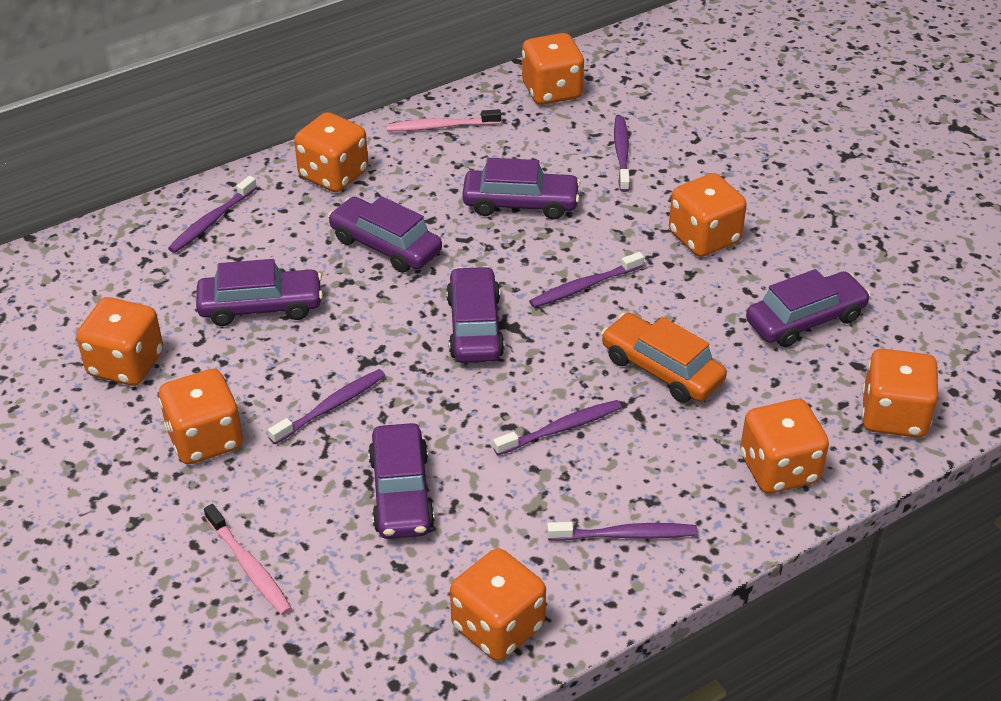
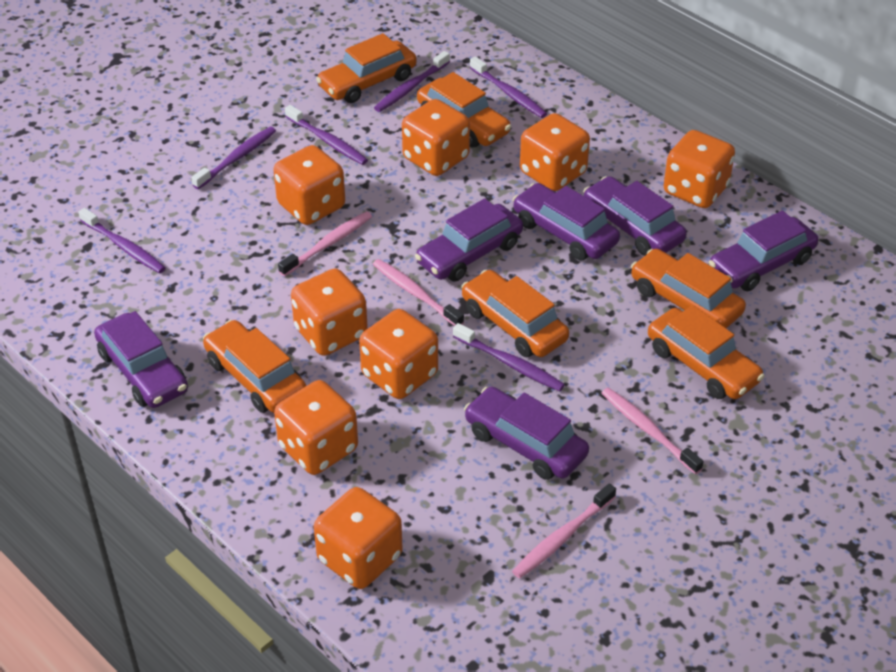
orange car: [601,313,727,403] = 1 -> [203,320,306,413] [316,33,417,103] [417,72,511,148] [461,270,569,357] [631,249,746,328] [648,305,765,399] = 6
pink toothbrush: [204,504,292,615] [387,109,501,131] = 2 -> [278,211,372,276] [373,259,464,326] [512,483,616,579] [602,388,704,474] = 4

